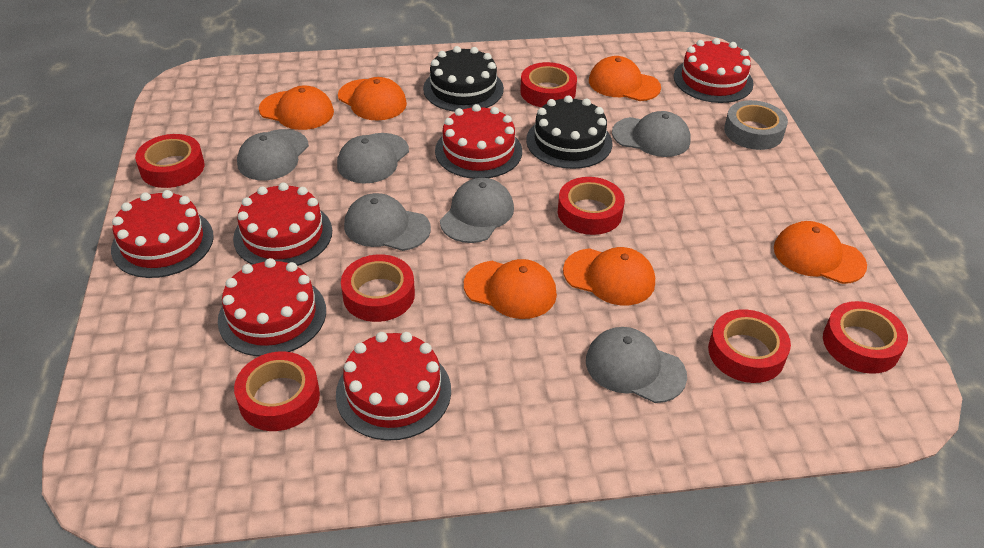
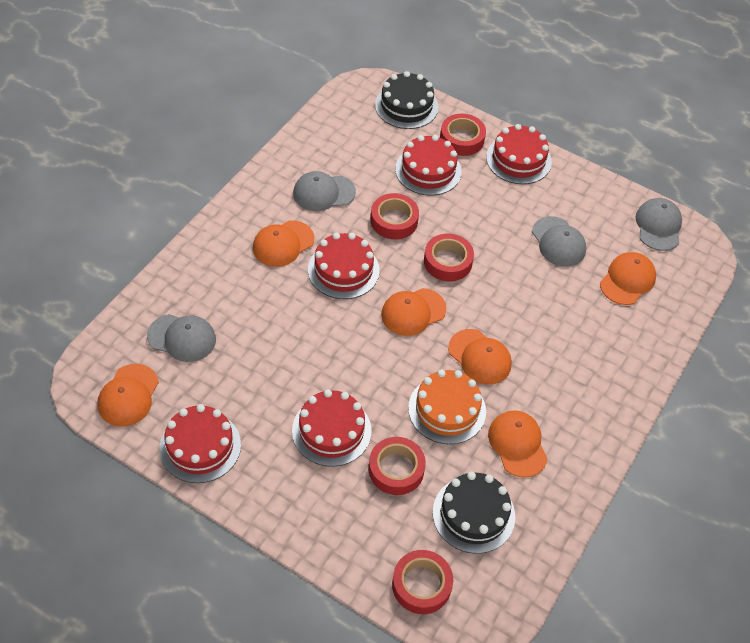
grey cap: [237,129,309,180] [337,133,409,183] [344,193,431,251] [440,178,514,243] [586,327,687,403] [612,111,691,157] = 6 -> [147,314,216,362] [293,171,356,211] [532,216,586,267] [635,198,682,251] = 4
grey tape: [724,100,788,150] = 1 -> none = 0
orange cake: none = 0 -> [408,369,486,444] = 1
red cake: [111,190,214,278] [218,258,326,356] [233,182,332,266] [336,332,451,441] [435,104,522,179] [674,38,754,103] = 6 -> [159,404,241,483] [292,389,372,467] [308,233,380,299] [395,135,462,196] [486,124,552,184] = 5
red tape: [135,134,205,188] [234,351,320,431] [341,254,415,322] [520,62,577,107] [558,177,625,235] [708,309,791,383] [823,301,908,374] = 7 -> [369,437,426,495] [371,193,419,239] [392,550,453,614] [424,234,474,281] [440,114,486,156] = 5

